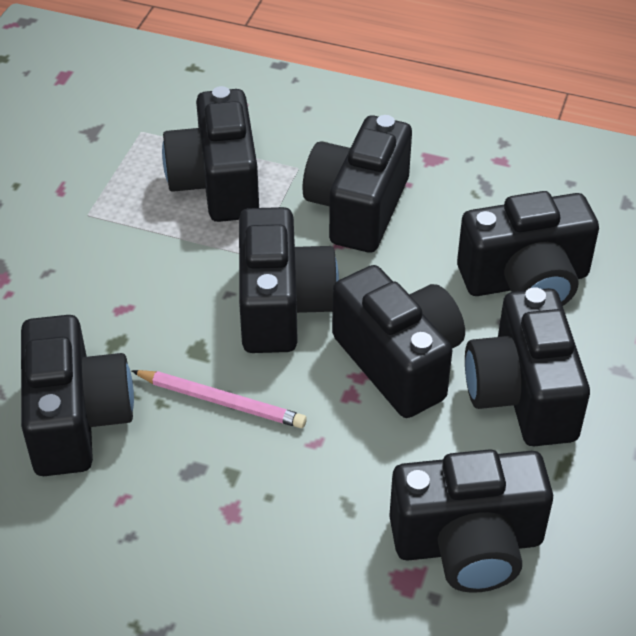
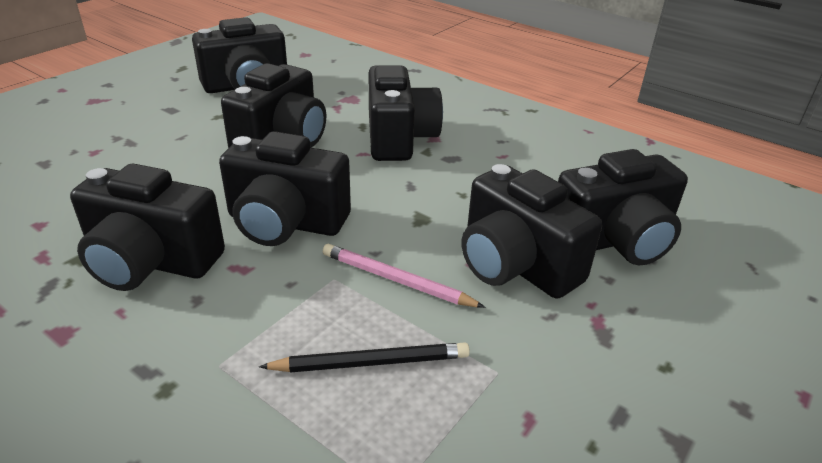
black camera: [21,315,134,476] [162,86,259,222] [239,207,339,353] [302,115,412,253] [332,265,465,418] [389,449,553,593] [457,191,599,306] [465,287,590,446] = 8 -> [70,164,225,291] [192,17,287,93] [219,131,351,246] [221,63,326,148] [369,65,443,161] [461,164,602,299] [558,149,688,265] = 7
black pencil: none = 0 -> [259,342,470,373] = 1

